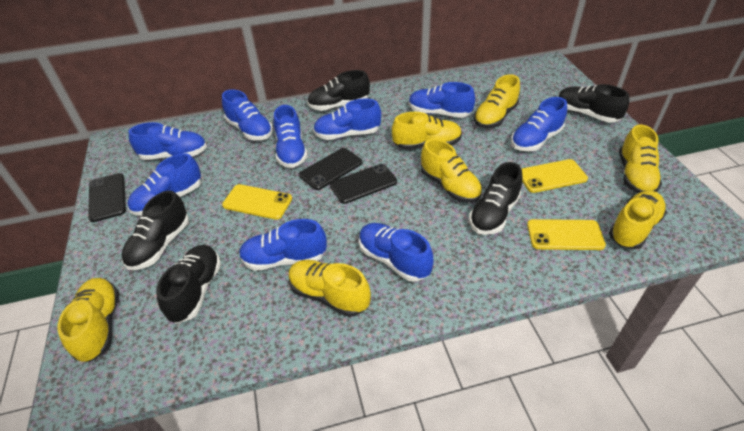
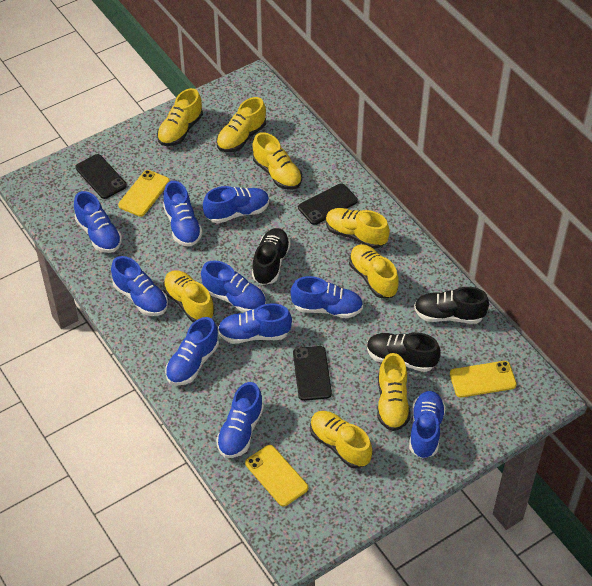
black shoe: [122,190,189,270] [156,245,221,324] [307,70,370,111] [469,162,522,235] [558,84,629,123] = 5 -> [252,228,291,285] [367,332,440,372] [414,287,489,324] = 3
blue shoe: [128,153,201,216] [129,122,207,160] [222,89,273,140] [239,219,327,271] [274,105,307,168] [313,98,381,140] [359,223,433,282] [409,82,475,118] [511,97,567,151] = 9 -> [74,191,122,253] [111,256,168,316] [163,181,203,246] [165,317,219,386] [201,261,266,312] [203,186,269,223] [216,382,264,458] [218,303,292,344] [291,276,363,318] [409,391,446,459] = 10
yellow shoe: [57,278,119,362] [289,260,371,317] [392,112,462,150] [421,139,482,203] [474,74,520,128] [609,191,667,249] [619,124,662,194] = 7 -> [157,88,203,146] [163,270,214,323] [216,97,266,152] [253,132,302,190] [310,411,372,468] [326,208,390,249] [349,244,399,298] [377,353,410,431] = 8

